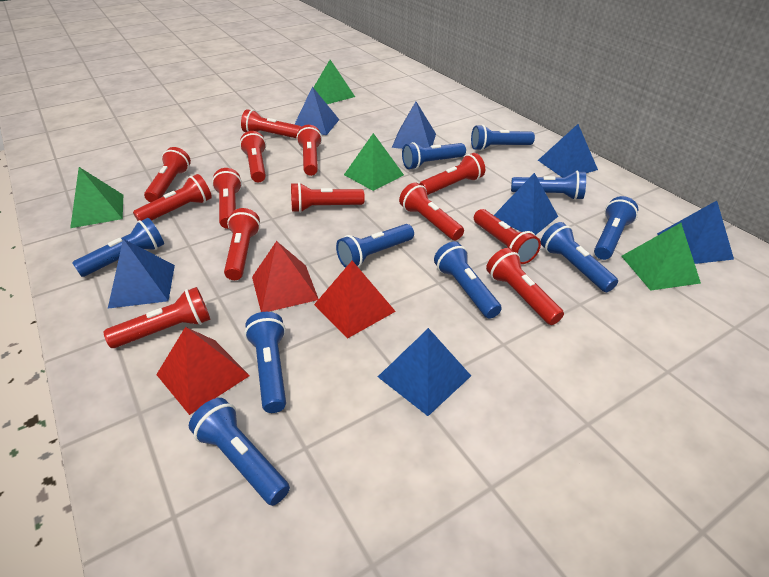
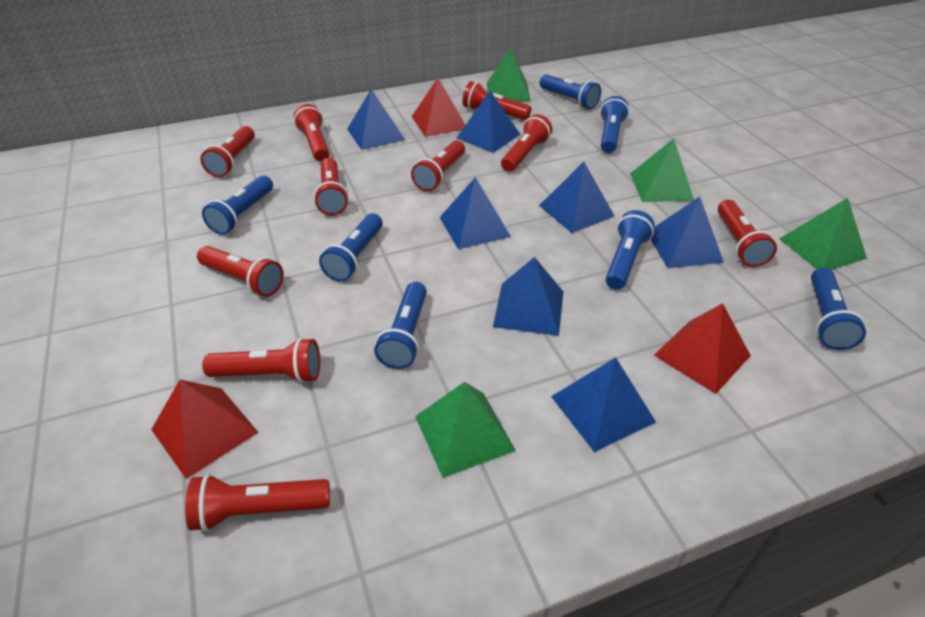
blue flashlight: [72,218,164,277] [189,398,290,506] [244,312,286,413] [336,224,414,268] [402,142,466,170] [434,242,502,319] [471,125,535,151] [511,171,586,200] [541,222,618,292] [594,196,638,260] = 10 -> [202,175,273,235] [319,213,383,282] [374,282,427,369] [540,74,601,109] [600,96,629,153] [606,210,655,290] [811,268,866,350] = 7
red flashlight: [104,287,210,348] [133,174,212,221] [144,147,191,203] [212,168,242,229] [224,208,260,280] [240,131,266,182] [241,109,301,138] [291,182,365,213] [297,125,322,176] [399,183,464,240] [419,153,485,195] [474,209,541,264] [486,248,564,325] = 13 -> [185,474,330,532] [197,246,284,297] [200,126,255,177] [202,338,320,383] [294,104,329,162] [314,158,349,215] [411,140,465,191] [462,81,531,120] [501,114,552,172] [718,200,777,267] = 10

